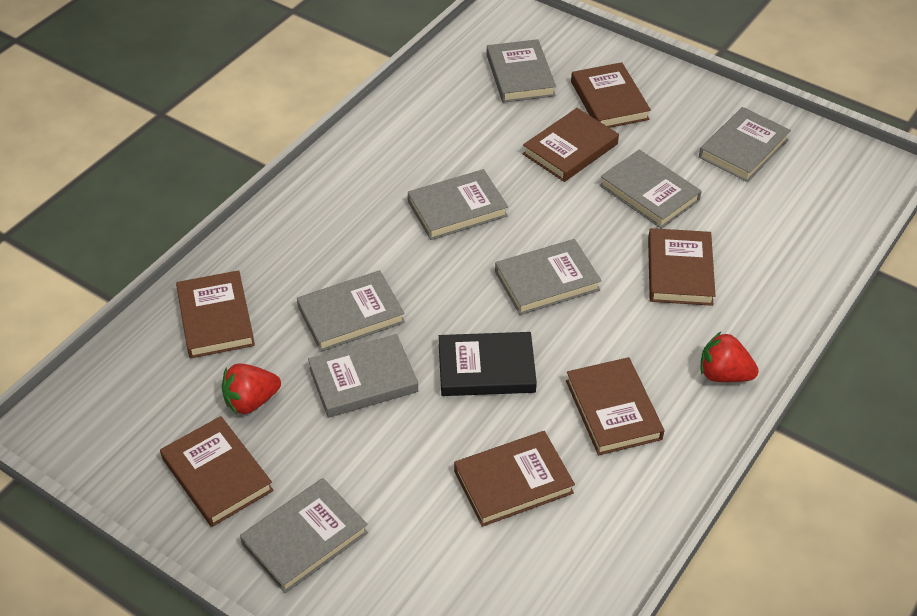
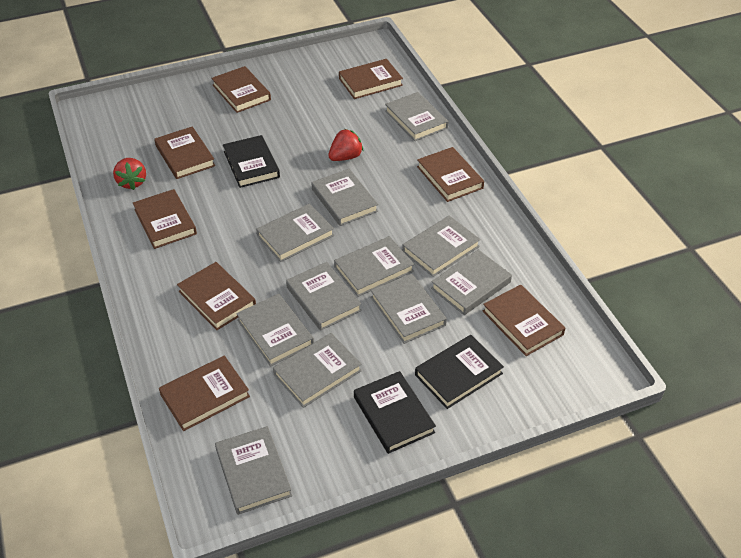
black book: [439,332,537,396] = 1 -> [223,135,280,188] [354,371,436,454] [415,335,504,409] = 3
brown book: [160,416,273,527] [176,270,255,358] [454,431,575,527] [523,108,619,182] [566,357,664,455] [571,62,651,128] [648,228,716,306] = 7 -> [133,189,197,249] [154,126,215,179] [159,355,250,431] [177,262,256,330] [211,66,271,113] [339,59,403,99] [417,147,484,202] [483,285,565,356] = 8
grey book: [240,478,368,593] [297,270,405,352] [308,334,418,418] [408,169,508,240] [486,39,556,103] [495,239,602,315] [599,149,702,229] [699,107,791,182] = 8 -> [215,426,292,515] [236,294,314,367] [256,204,334,262] [273,333,362,408] [286,262,362,331] [312,169,378,226] [334,236,414,297] [371,274,447,344] [385,92,449,141] [402,216,480,277] [431,250,512,315] = 11

